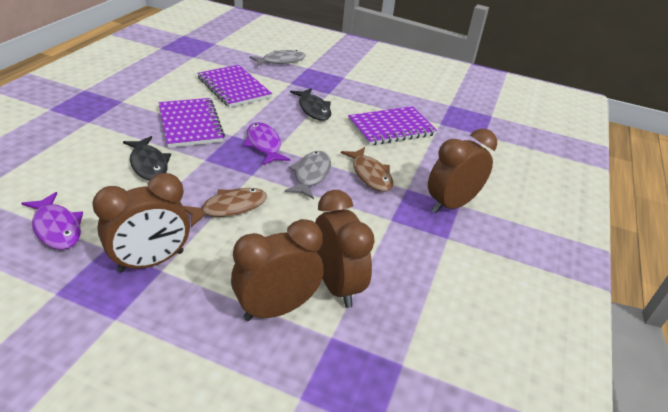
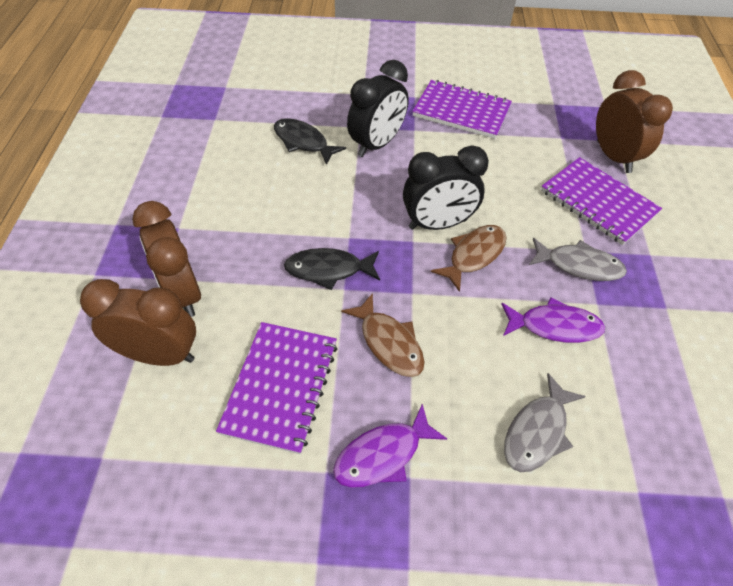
black clock: none = 0 -> [347,60,409,157] [403,145,489,230] = 2
brown clock: [92,173,190,273] [231,219,324,321] [315,190,375,308] [428,129,497,213] = 4 -> [80,279,196,366] [132,201,201,317] [596,70,673,173] = 3

